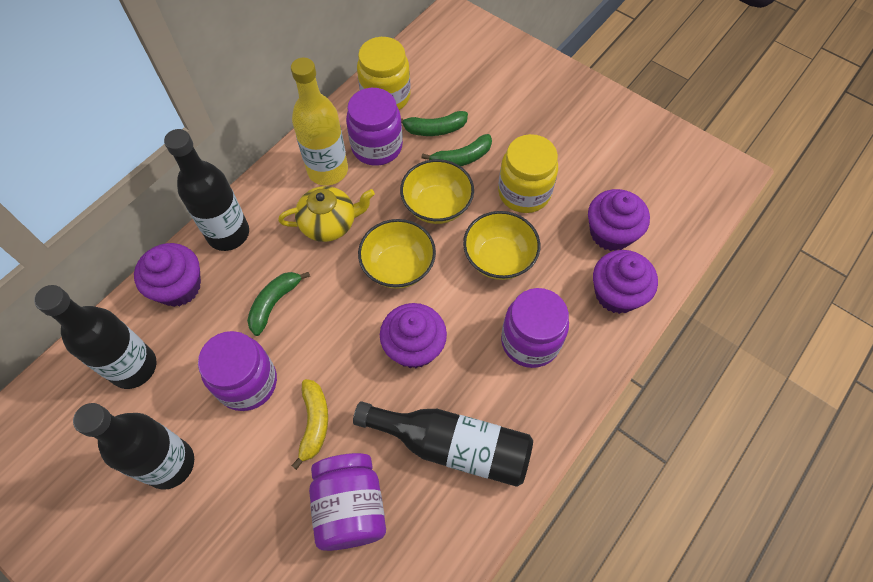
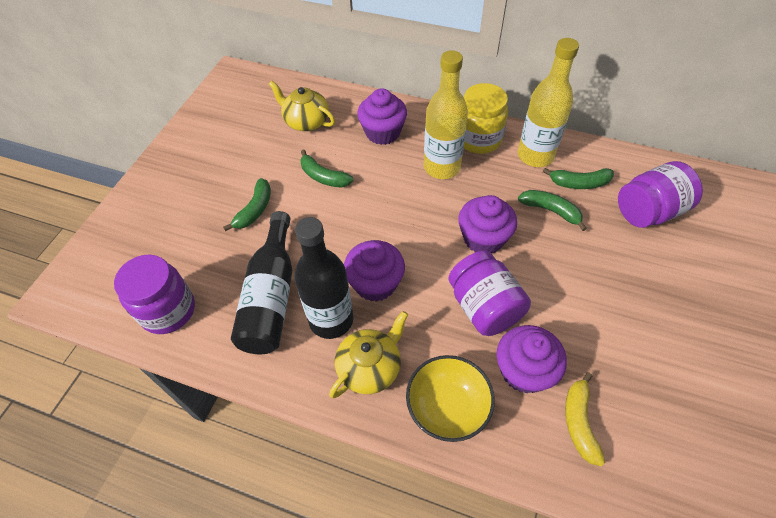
black bottle: [34,285,157,389] [73,403,194,490] [164,129,249,251] [353,401,533,487] = 4 -> [231,211,292,354] [294,217,353,339] = 2
green banana: [247,272,310,336] [401,111,468,136] [421,134,492,166] = 3 -> [223,178,271,231] [300,150,353,188] [518,190,587,231] [543,168,614,189] = 4
purple jar: [198,331,277,411] [309,453,386,551] [346,88,403,166] [501,288,569,368] = 4 -> [114,255,195,334] [448,250,531,336] [618,161,703,228] = 3
yellow bottle: [291,58,348,185] = 1 -> [424,50,468,179] [518,38,579,167] = 2
yellow bowl: [358,219,436,289] [400,159,474,224] [463,211,540,280] = 3 -> [406,355,495,442] = 1
yellow jar: [357,37,410,110] [498,134,558,213] = 2 -> [464,83,508,154] = 1
yellow teapot: [278,186,375,242] = 1 -> [269,81,335,131] [329,311,408,398] = 2

